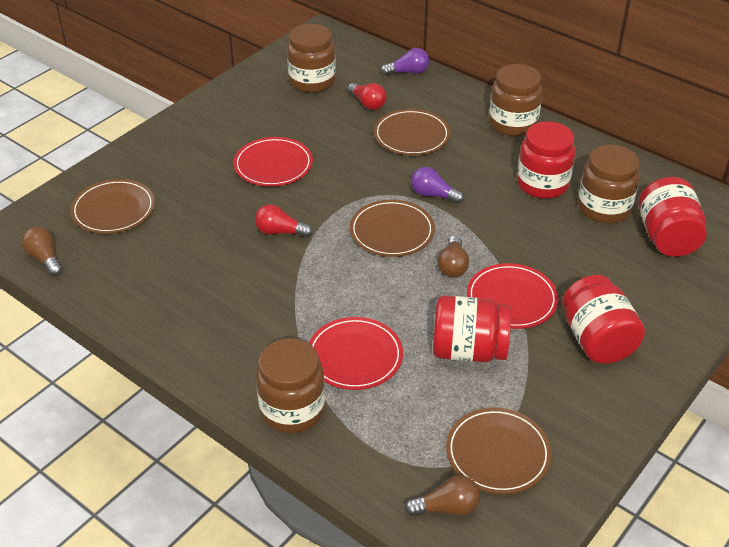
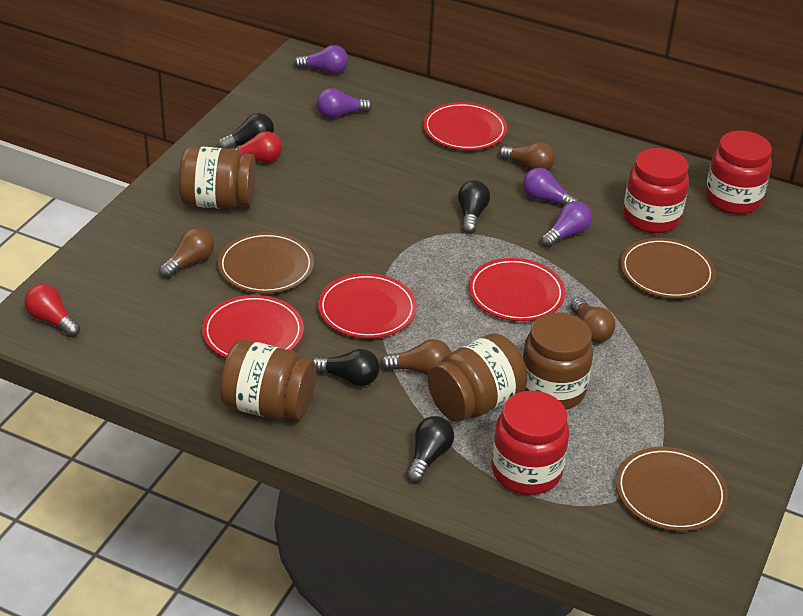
black light bulb: none = 0 -> [218,113,274,149] [313,349,380,386] [407,416,454,483] [458,180,490,234] = 4
brown light bulb: [21,226,62,276] [405,475,480,516] [437,236,469,278] = 3 -> [159,228,214,278] [381,339,451,375] [499,142,555,170] [570,298,616,343] = 4
brown plate: [70,179,155,234] [350,200,435,257] [374,109,450,155] [446,407,552,494] = 4 -> [218,232,314,294] [616,447,728,531] [620,238,715,299] = 3
purple light bulb: [381,48,429,75] [411,167,464,204] = 2 -> [294,45,348,74] [316,88,372,118] [523,168,579,206] [541,201,592,248] = 4
red jar: [433,295,511,362] [517,121,575,199] [562,275,645,364] [639,177,707,257] = 4 -> [492,391,569,495] [623,148,689,233] [705,131,772,214] = 3
red plate: [233,137,313,187] [309,317,403,390] [467,263,558,329] = 3 -> [202,295,304,358] [318,273,417,339] [423,102,507,150] [469,258,565,321] = 4

